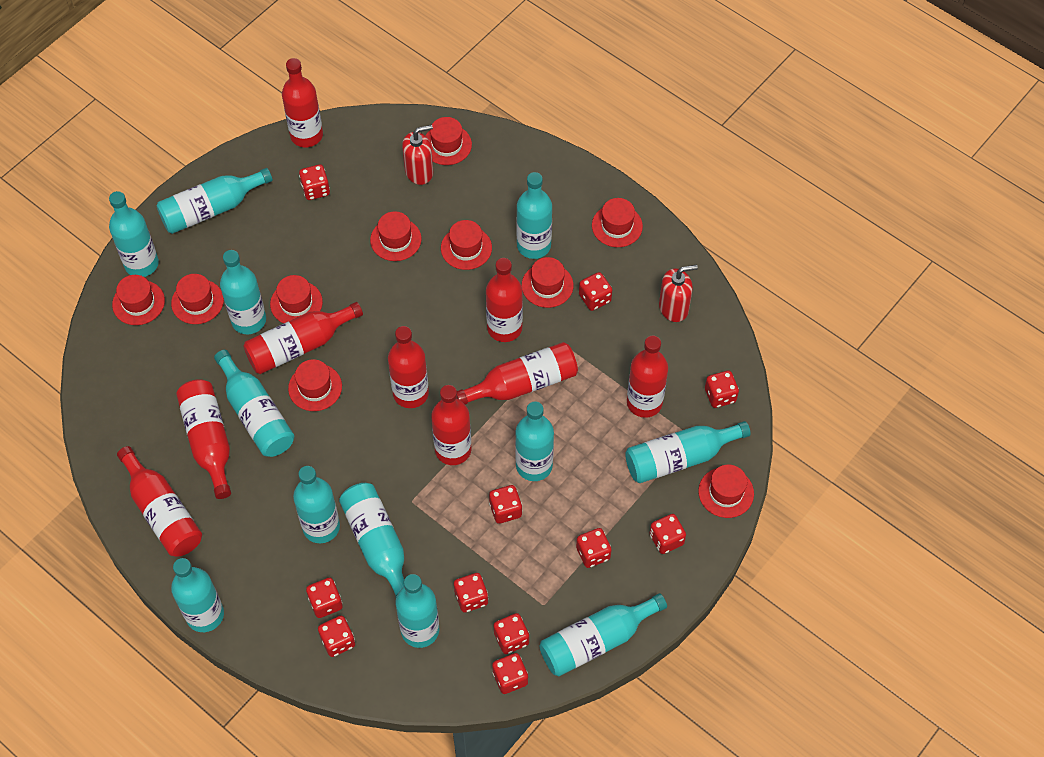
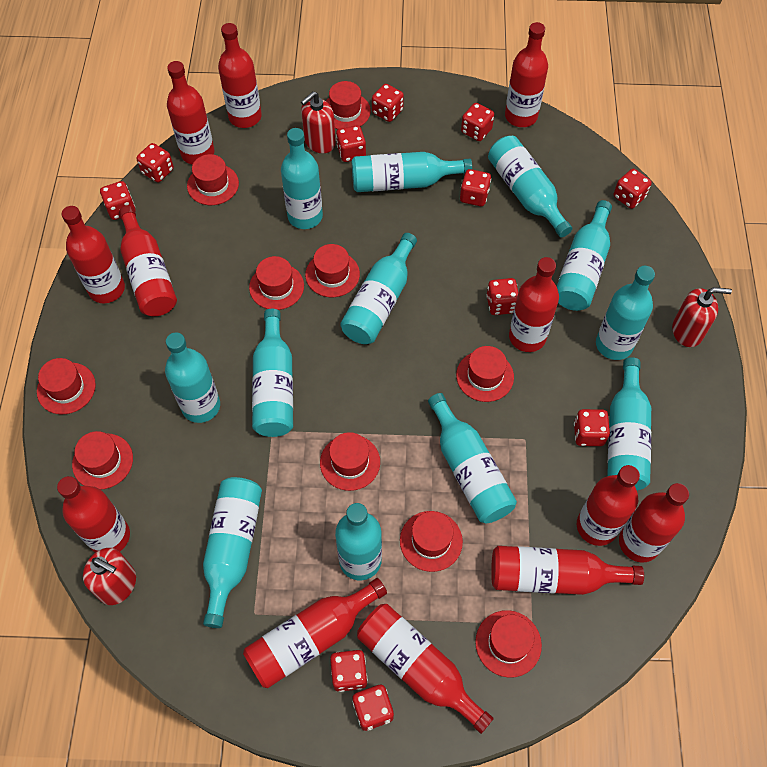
red bottle: [117,446,202,557] [176,379,231,499] [243,302,363,374] [282,58,323,147] [388,326,429,408] [431,385,471,465] [456,342,578,405] [486,258,523,342] [627,336,668,418] = 9 -> [57,476,130,553] [62,206,125,303] [119,206,177,316] [167,61,214,165] [218,23,262,128] [243,578,387,688] [357,604,494,734] [491,546,644,595] [505,22,548,127] [509,257,559,352] [577,465,640,546] [619,483,689,563] = 12
red soap dispenser: [402,125,433,185] [659,265,698,322] = 2 -> [83,548,136,605] [301,92,336,153] [672,287,732,347] = 3

